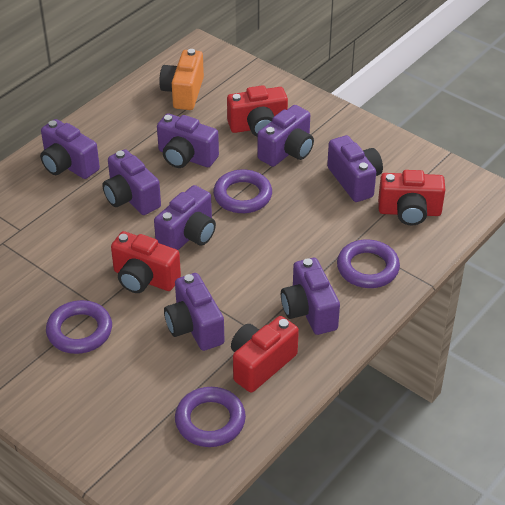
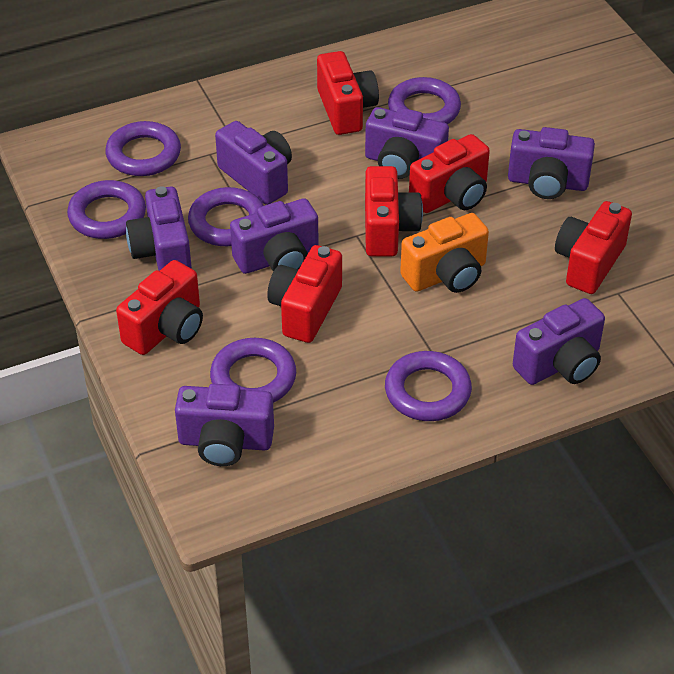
purple camera: [40,119,100,179] [102,149,161,215] [154,185,216,250] [157,114,219,168] [164,273,225,351] [257,105,314,167] [281,258,340,335] [327,135,383,202] = 8 -> [126,186,192,271] [175,384,274,466] [215,121,292,205] [230,198,319,274] [365,107,449,179] [508,127,595,199] [513,298,605,385] = 7
purple ring: [46,300,112,354] [175,387,246,447] [213,169,272,213] [337,239,400,288] = 4 -> [67,180,146,239] [105,121,181,176] [188,187,264,246] [210,338,296,403] [385,351,472,421] [388,77,461,124] = 6
red camera: [111,231,181,293] [227,85,288,137] [231,316,299,392] [378,170,445,225] = 4 -> [116,260,203,355] [267,245,342,343] [317,51,379,135] [365,166,423,256] [409,134,490,213] [555,201,632,294] = 6

